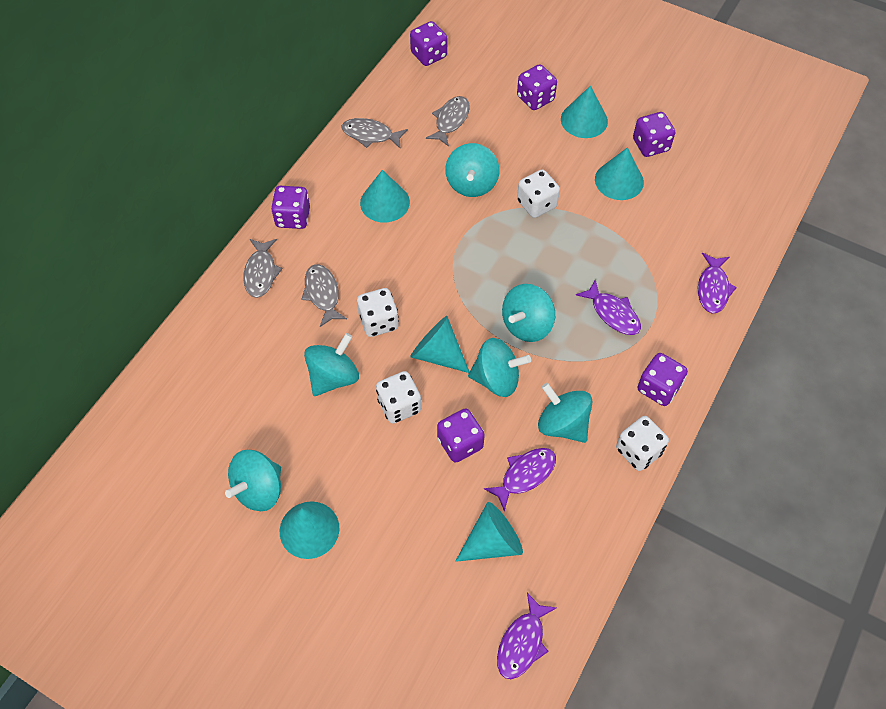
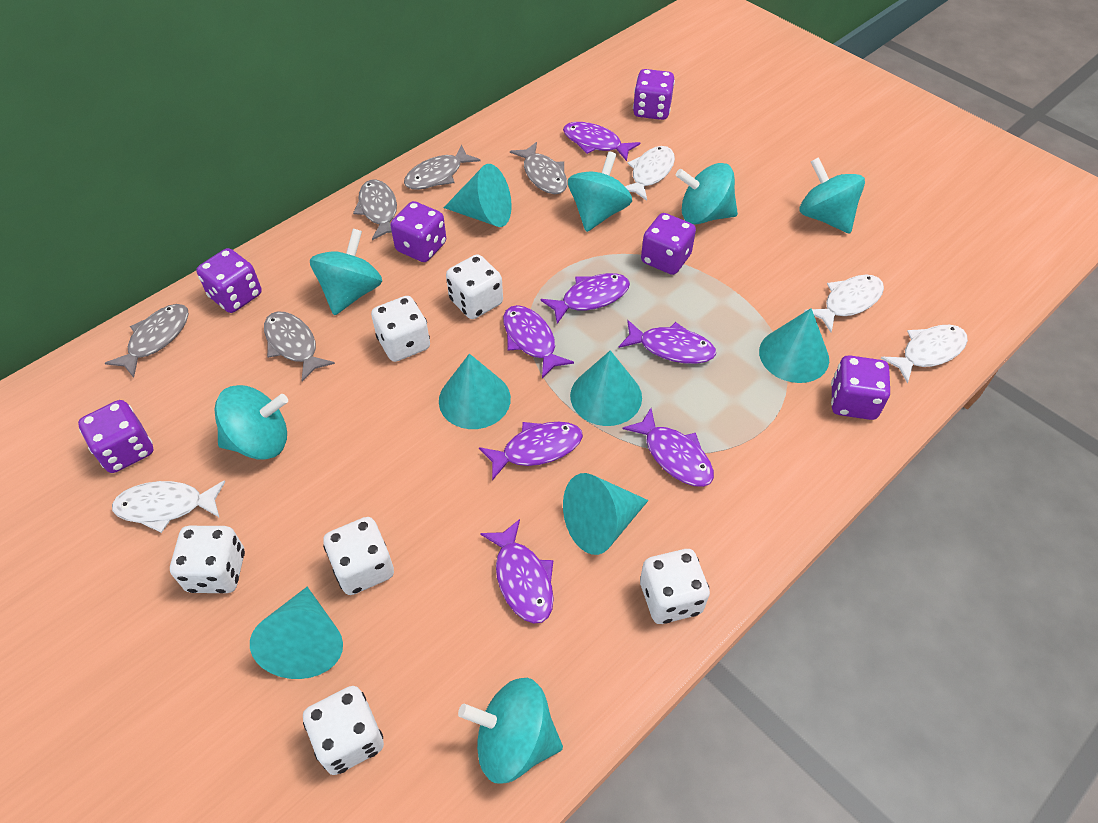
grey fish: [243,239,283,298] [301,264,347,327] [342,118,408,149] [426,96,470,147] = 4 -> [105,304,189,378] [264,311,335,382] [353,180,397,240] [404,145,480,190] [510,142,567,194] = 5
purple fish: [484,448,556,511] [497,593,557,679] [576,279,641,335] [698,253,737,313] = 4 -> [479,422,583,481] [480,519,554,624] [503,305,574,378] [540,273,630,324] [563,122,640,161] [618,320,716,364] [623,408,714,487] = 7
white dice: [357,288,399,337] [376,371,421,424] [517,170,560,218] [616,416,669,471] = 4 -> [170,526,245,593] [303,686,384,775] [323,517,394,595] [371,296,430,362] [446,254,503,319] [640,549,710,624] = 6
white fish: none = 0 -> [112,480,225,533] [625,146,675,201] [804,275,884,332] [880,325,968,383] = 4

